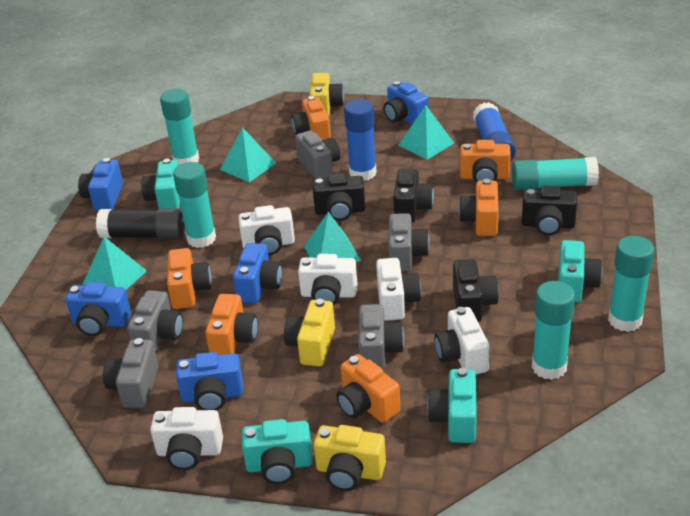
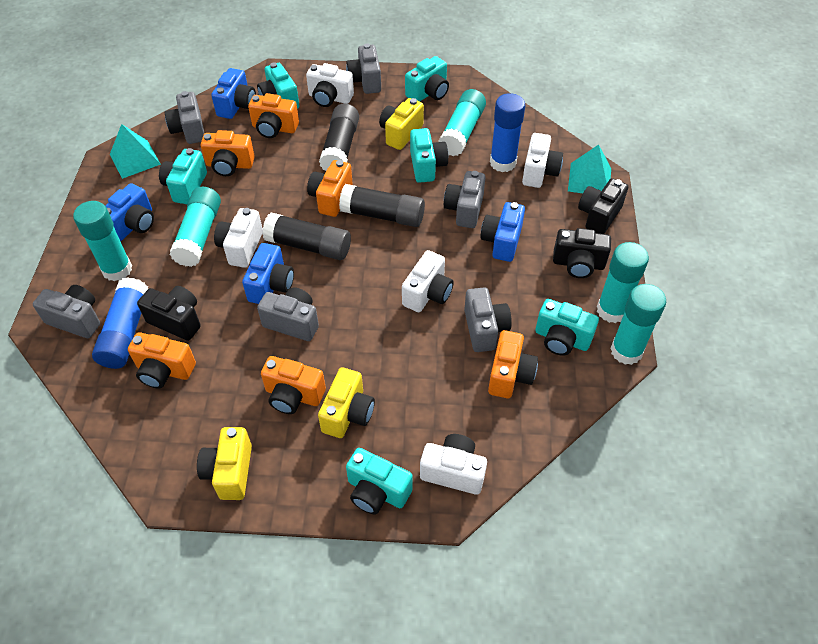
black camera: [313,173,365,221] [393,169,434,223] [453,260,499,322] [522,186,577,235] = 4 -> [137,286,201,341] [553,228,611,278] [578,178,628,234] = 3
black glue stick: [96,209,185,239] = 1 -> [262,213,351,260] [319,104,359,171] [339,184,425,227] = 3
blue camera: [66,282,131,336] [78,158,123,211] [176,352,243,411] [233,243,282,304] [384,81,428,124] = 5 -> [105,183,154,241] [211,68,256,119] [242,243,294,304] [480,202,525,262] = 4
grey camera: [103,338,159,408] [127,290,183,353] [295,130,341,179] [358,304,404,370] [388,213,430,271] = 5 -> [33,285,100,338] [165,91,205,144] [257,287,319,341] [346,43,381,94] [444,171,485,228] [464,287,512,352] = 6
turquoise camera: [141,159,180,209] [242,419,313,484] [427,368,477,443] [558,240,603,302] = 4 -> [159,148,207,204] [257,62,299,109] [346,448,413,514] [405,56,449,101] [410,128,448,183] [535,299,599,356] = 6
turquoise pyramid: [83,237,147,290] [220,127,276,182] [304,212,361,262] [399,105,454,160] = 4 -> [110,124,161,179] [568,145,611,193] = 2

